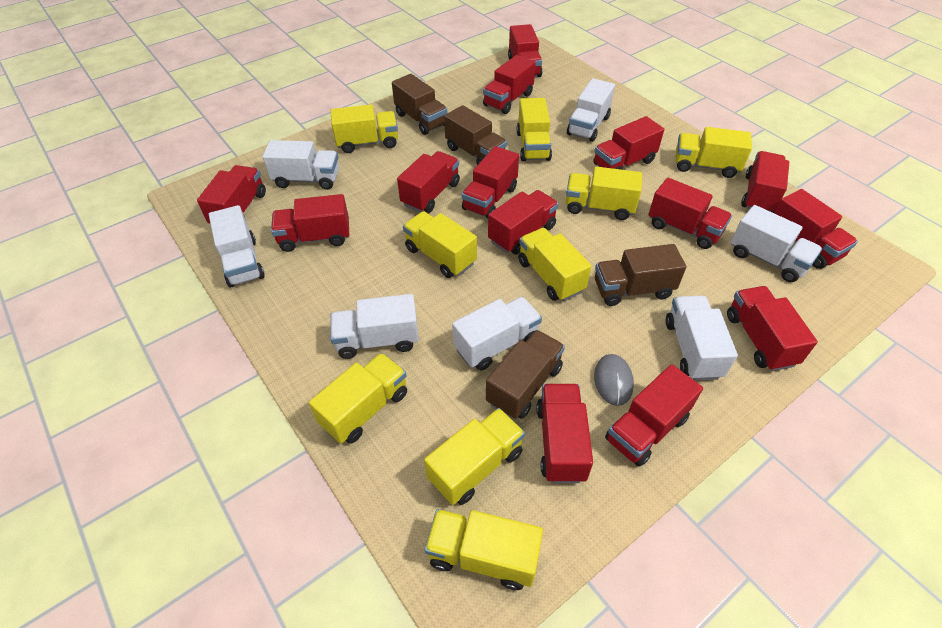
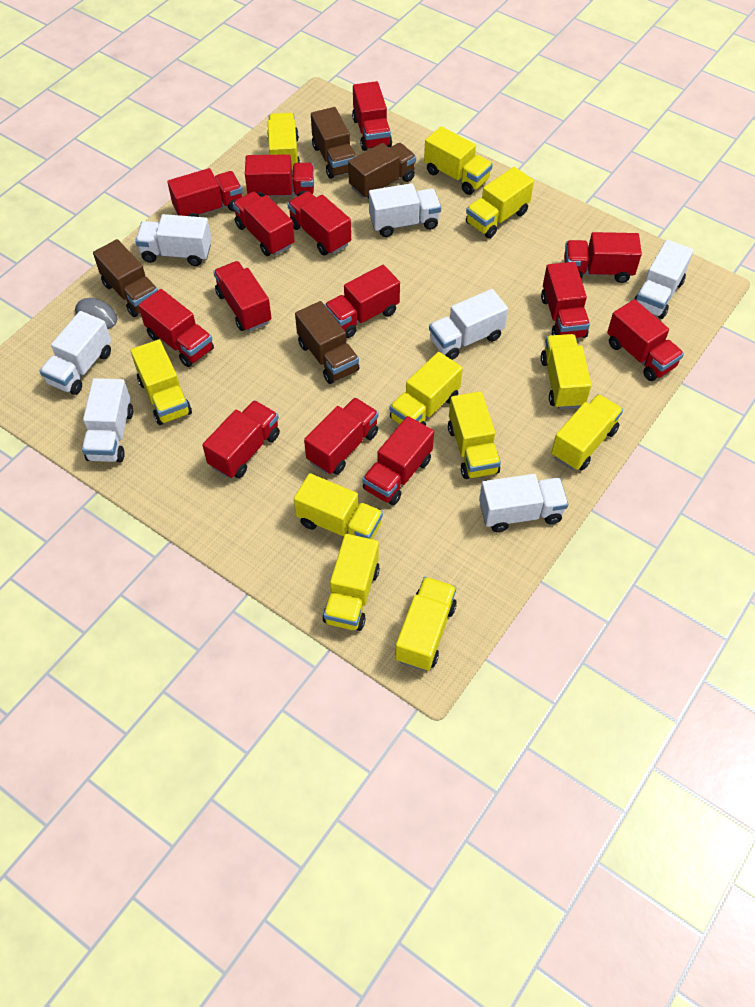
yellow truck: [309,353,407,444] [330,105,398,153] [403,211,477,278] [424,408,525,505] [424,509,543,590] [517,98,552,161] [518,228,591,301] [566,167,642,220] [676,127,752,178] = 9 -> [131,340,192,425] [267,113,300,173] [294,473,383,539] [323,534,380,631] [390,352,463,426] [395,577,457,671] [424,126,493,195] [448,391,501,479] [466,167,534,238] [541,334,591,409] [551,394,623,471] = 11

